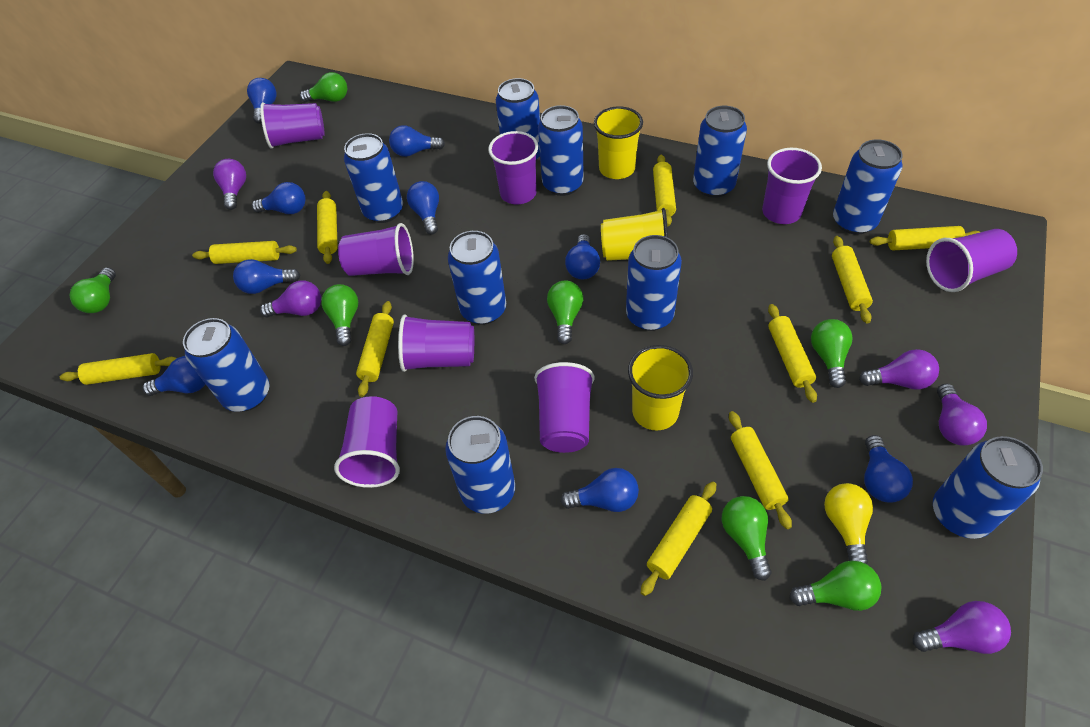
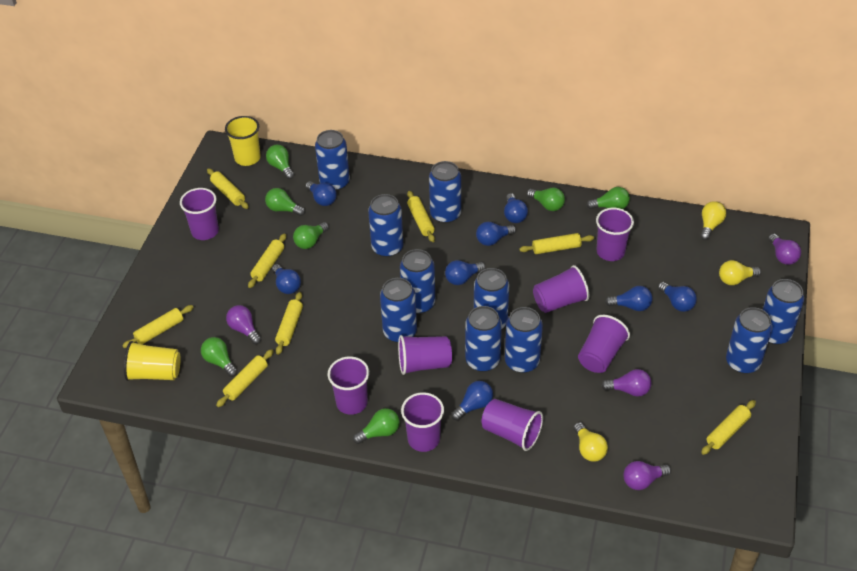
blue light bulb: [143,356,205,396] [233,259,301,294] [247,78,276,124] [252,182,306,214] [389,125,445,157] [407,181,439,235] [560,468,639,512] [565,234,600,280] [864,435,913,503] = 9 -> [272,264,301,294] [305,181,337,206] [445,260,486,285] [451,381,493,421] [476,222,516,246] [504,193,528,223] [605,286,652,311] [658,282,697,312] = 8
purple light bulb: [213,159,246,210] [260,280,321,317] [859,349,939,390] [913,601,1011,654] [937,384,987,446] = 5 -> [226,305,261,344] [601,369,651,397] [623,461,671,490] [768,234,801,265] = 4
yellow cup: [594,106,643,179] [601,208,668,261] [628,345,693,430] = 3 -> [124,341,181,381] [225,116,261,166] = 2
yellow light bulb: [824,483,873,564] = 1 -> [573,422,608,462] [700,201,726,240] [719,260,761,285] = 3
yellow rolling pin: [60,353,177,385] [192,241,297,264] [317,191,338,264] [356,301,394,397] [641,481,716,596] [653,155,676,227] [729,411,792,529] [768,304,817,403] [832,236,873,324] [870,226,980,250] = 10 -> [122,305,194,348] [207,168,249,209] [216,349,274,407] [248,234,286,288] [275,292,303,355] [407,191,435,242] [519,233,594,254] [701,400,756,455] = 8

